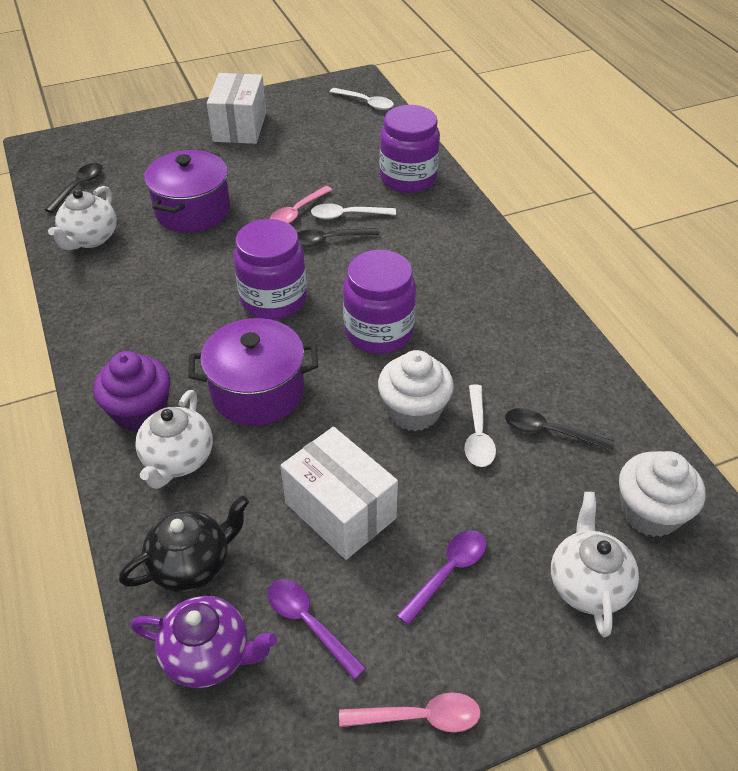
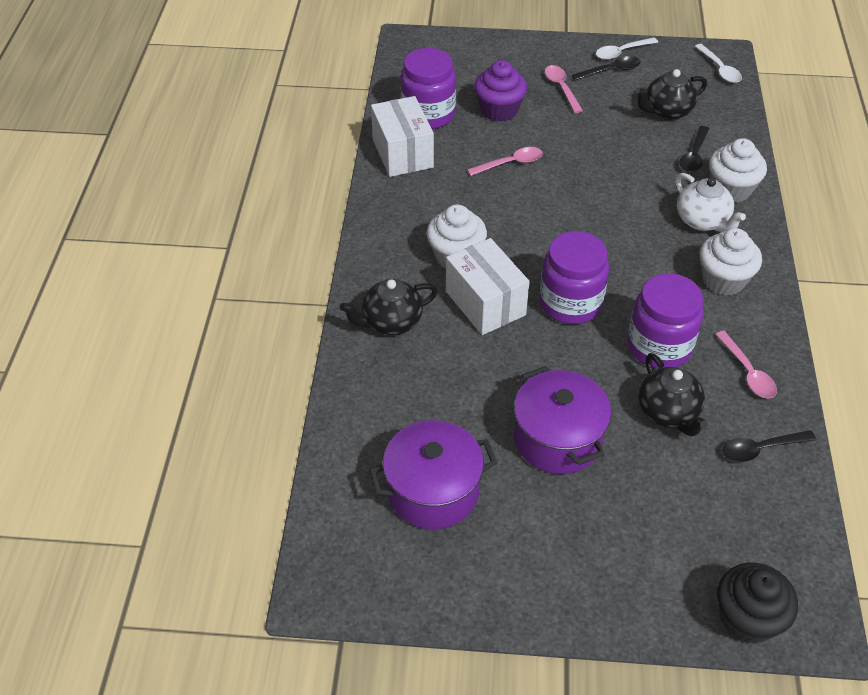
black cupcake: none = 0 -> [717,563,798,644] = 1
black teapot: [119,496,249,592] = 1 -> [340,279,438,335] [635,69,707,120] [638,353,707,436] = 3
pink spoon: [270,186,332,224] [339,692,481,732] = 2 -> [467,147,543,176] [545,65,583,113] [715,331,777,399] = 3
purple spoon: [267,579,366,680] [396,530,486,626] = 2 -> none = 0
purple teapot: [131,596,277,688] = 1 -> none = 0
white cupcake: [378,350,454,431] [619,451,705,537] = 2 -> [427,205,487,269] [700,228,762,295] [709,138,767,203] = 3
white spoon: [311,203,396,219] [330,88,394,110] [464,384,496,467] = 3 -> [596,37,658,60] [694,44,742,83] = 2
white teapot: [48,186,117,250] [135,390,213,489] [551,492,639,637] = 3 -> [675,173,746,232] = 1

